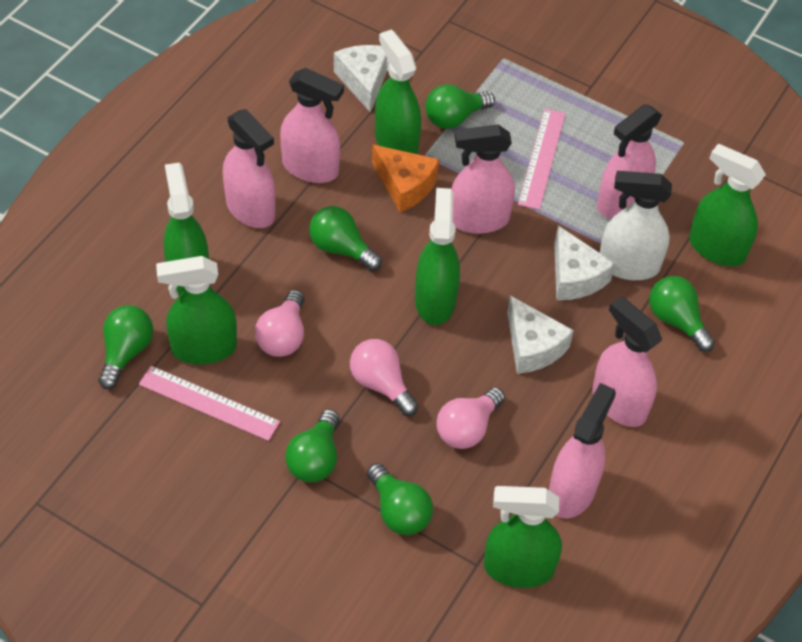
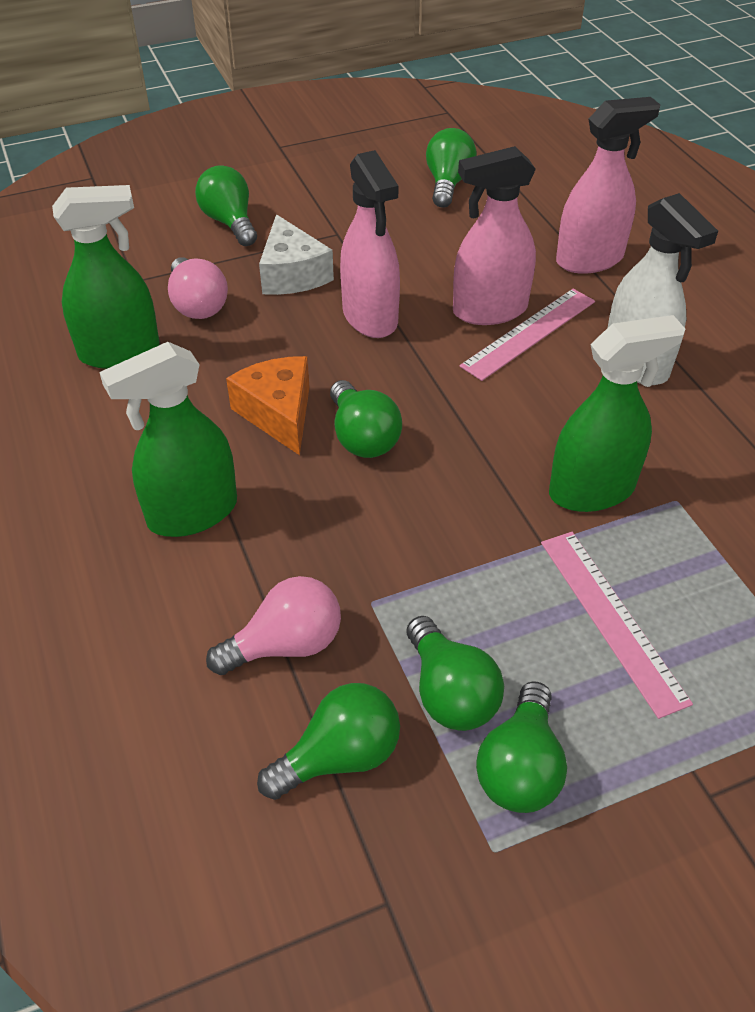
green spray bottle: [156,256,237,364] [164,163,209,296] [375,29,421,154] [415,188,460,325] [484,486,562,588] [689,144,766,266] = 6 -> [52,185,160,369] [99,342,237,537] [549,315,685,512] = 3
pink light bulb: [255,290,305,357] [350,339,418,416] [436,387,505,449] = 3 -> [168,257,228,319] [206,576,341,675] = 2
pink spray bottle: [223,109,276,228] [280,68,344,183] [451,124,515,234] [549,383,616,518] [592,296,662,427] [597,104,662,219] = 6 -> [340,150,400,338] [453,146,536,325] [556,97,660,274] = 3
white cheese: [334,45,387,112] [507,295,574,374] [554,225,615,300] = 3 -> [259,214,334,295] = 1

